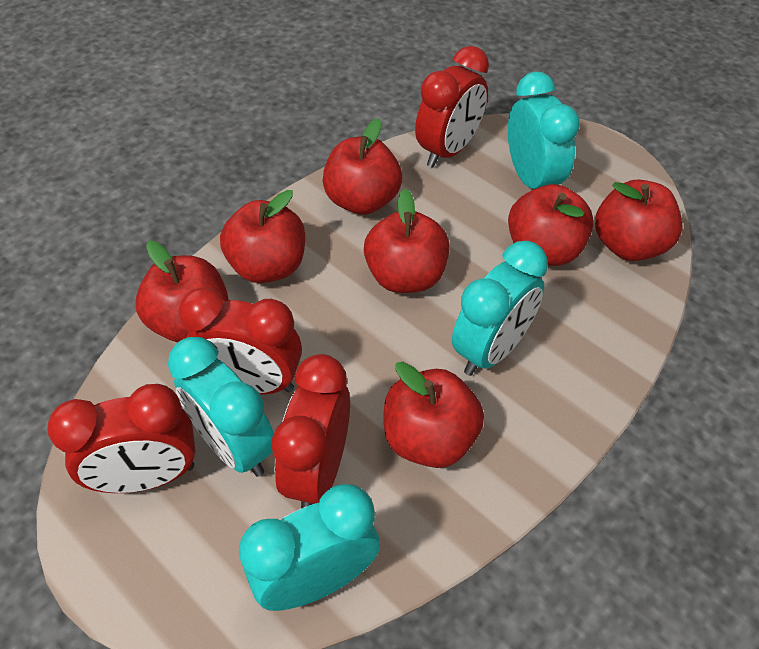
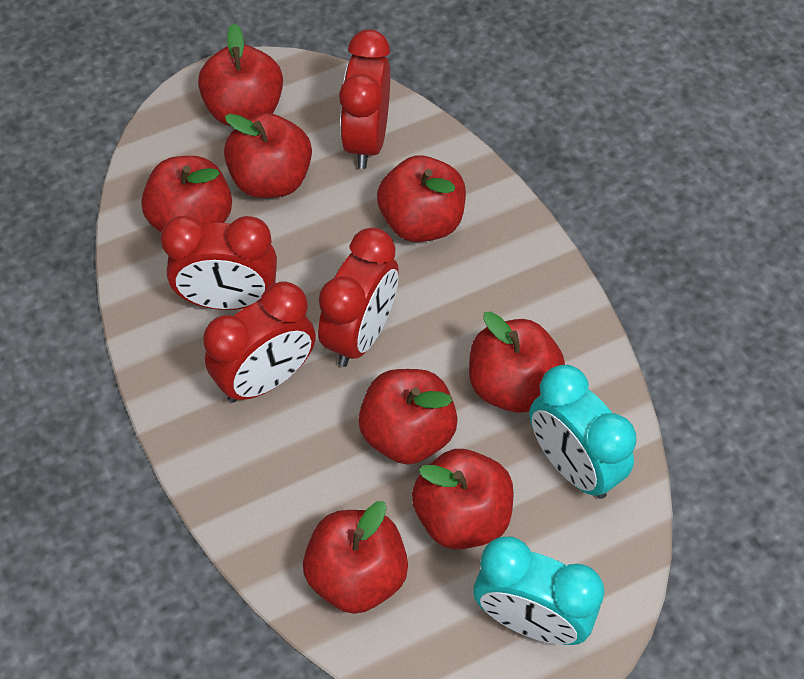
red apple: [135,241,229,342] [220,190,305,283] [323,118,402,215] [364,189,450,293] [384,362,484,468] [508,184,594,266] [595,180,682,261] = 7 -> [141,156,232,232] [198,23,283,126] [224,113,312,198] [303,501,408,614] [358,369,458,465] [377,155,466,242] [412,449,513,549] [469,311,565,413] = 8
turquoise clock: [168,337,274,477] [239,484,380,611] [452,241,548,376] [508,72,580,189] = 4 -> [473,536,604,645] [529,365,636,499] = 2

